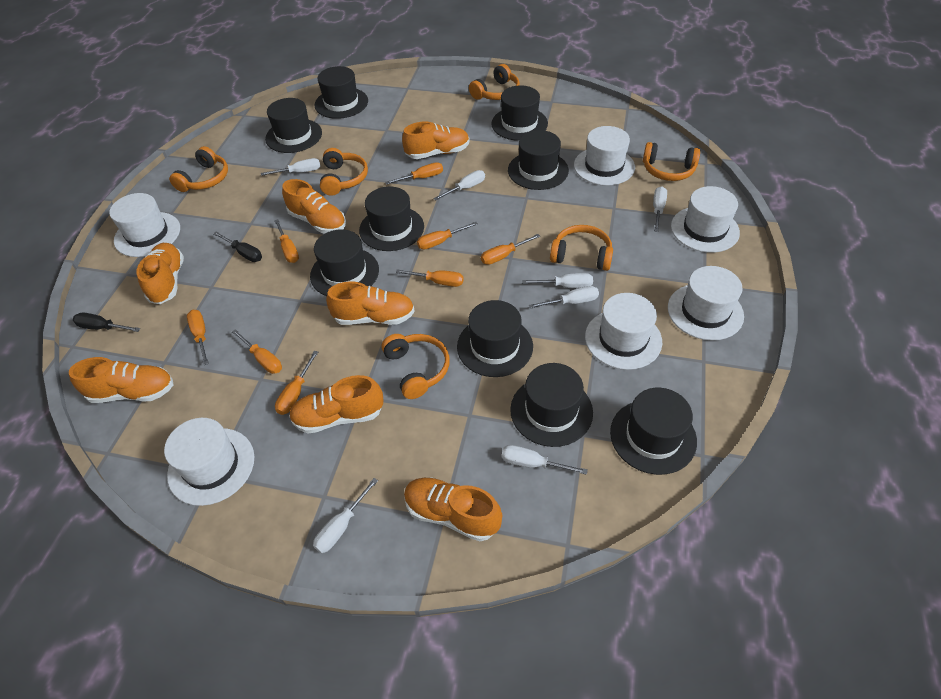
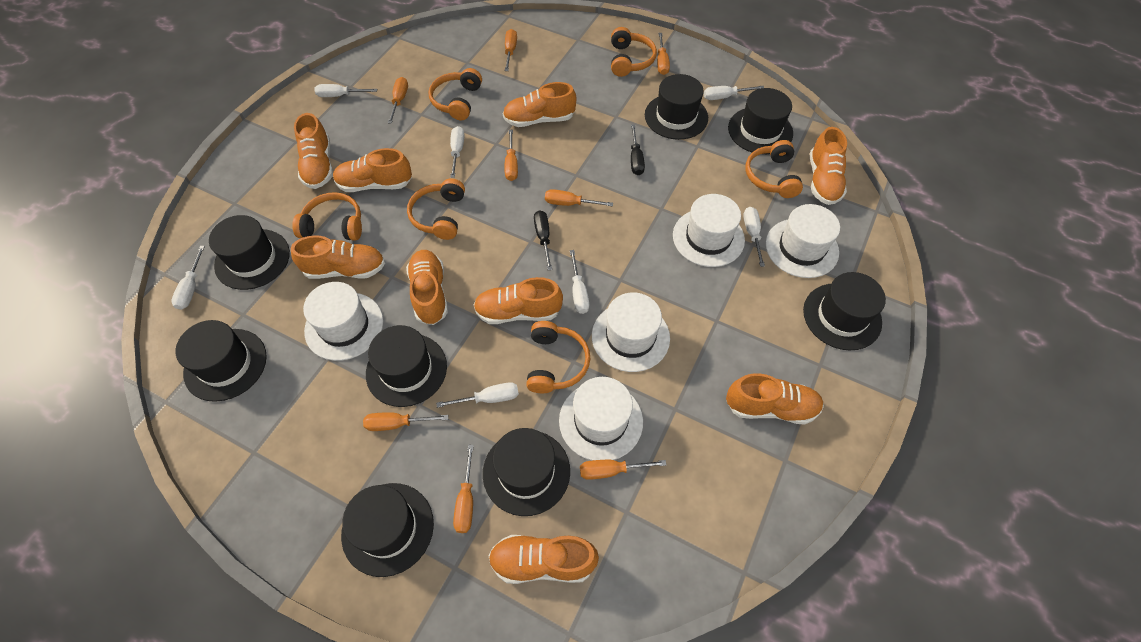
black hat: [265,98,322,153] [310,229,379,296] [315,66,368,119] [359,187,424,251] [457,300,533,377] [491,85,548,141] [508,130,569,190] [510,363,593,447] [610,388,697,475] = 9 -> [175,320,267,402] [209,215,290,290] [341,483,434,577] [366,325,447,407] [483,428,570,516] [645,74,708,140] [728,88,793,154] [803,272,886,351] = 8
orange shoe: [69,357,173,403] [136,243,184,304] [282,179,346,233] [289,375,384,433] [326,282,415,325] [402,122,470,159] [404,478,502,541] = 7 -> [291,235,385,279] [294,113,333,189] [333,148,412,192] [406,250,448,325] [473,277,563,324] [489,535,599,584] [503,82,576,127] [726,373,824,425] [810,127,847,205] = 9
white hat: [109,193,180,257] [164,418,254,506] [574,126,635,186] [585,293,662,370] [668,266,744,340] [671,186,740,253] = 6 -> [303,282,383,361] [559,377,643,460] [592,292,670,372] [673,194,745,267] [766,204,840,278] = 5

